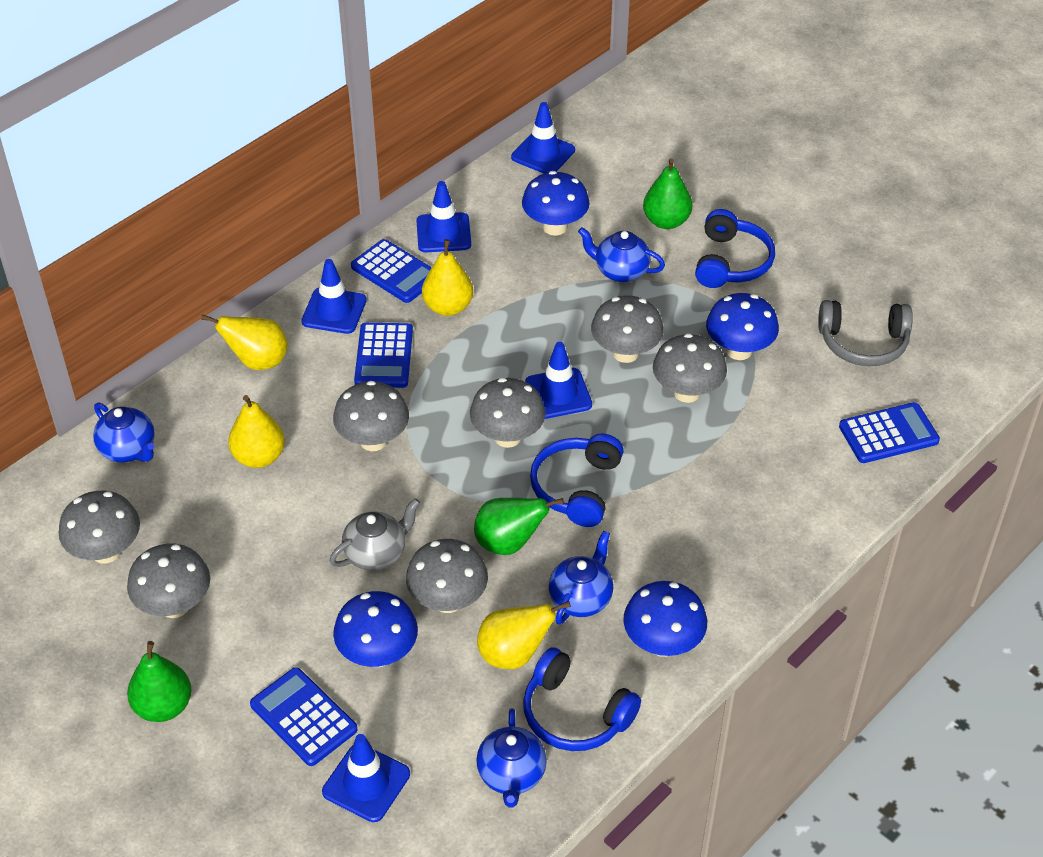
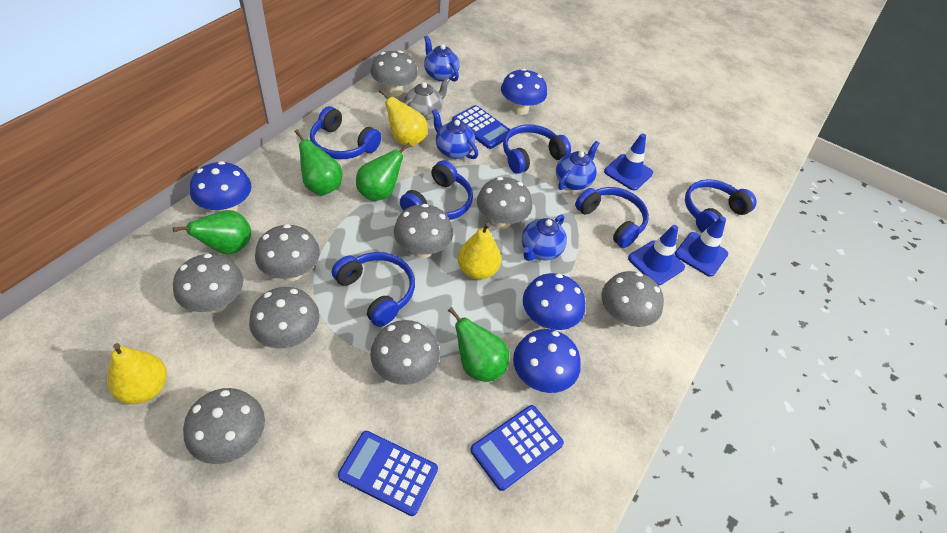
blue calculator: [250,667,358,766] [351,239,432,303] [354,323,413,388] [839,402,940,463] = 4 -> [338,431,438,516] [452,105,511,149] [470,405,564,491] = 3
blue headphones: [523,647,641,751] [530,434,624,527] [695,209,775,288] = 3 -> [310,106,381,159] [332,252,415,327] [400,160,473,220] [503,124,571,174] [575,187,649,248] [685,179,757,233] = 6
blue traffic cone: [301,259,367,334] [322,734,410,822] [416,181,471,252] [511,102,575,174] [525,342,592,419] = 5 -> [604,133,653,190] [628,225,685,285] [675,216,728,277] = 3
green pear: [127,641,192,722] [474,498,564,555] [643,158,692,229] = 3 -> [172,210,251,255] [295,129,342,196] [356,143,411,201] [448,307,509,382] = 4
grey headphones: [818,300,913,366] = 1 -> none = 0
grey mushroom: [59,491,140,564] [127,544,210,618] [333,381,409,451] [406,539,488,613] [470,378,546,448] [591,295,664,363] [653,333,727,403] = 7 -> [173,253,243,313] [183,388,265,464] [249,287,320,348] [255,224,320,281] [370,320,440,385] [371,51,418,97] [394,204,453,258] [477,177,532,229] [601,271,664,327] = 9
yellow pear: [201,314,288,370] [228,395,285,468] [422,239,473,316] [477,601,571,669] = 4 -> [107,343,167,404] [379,89,427,147] [458,223,501,280] = 3

